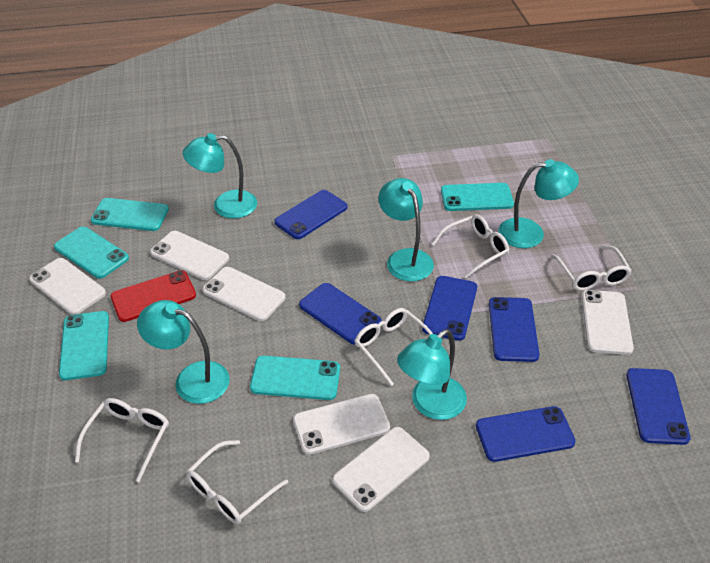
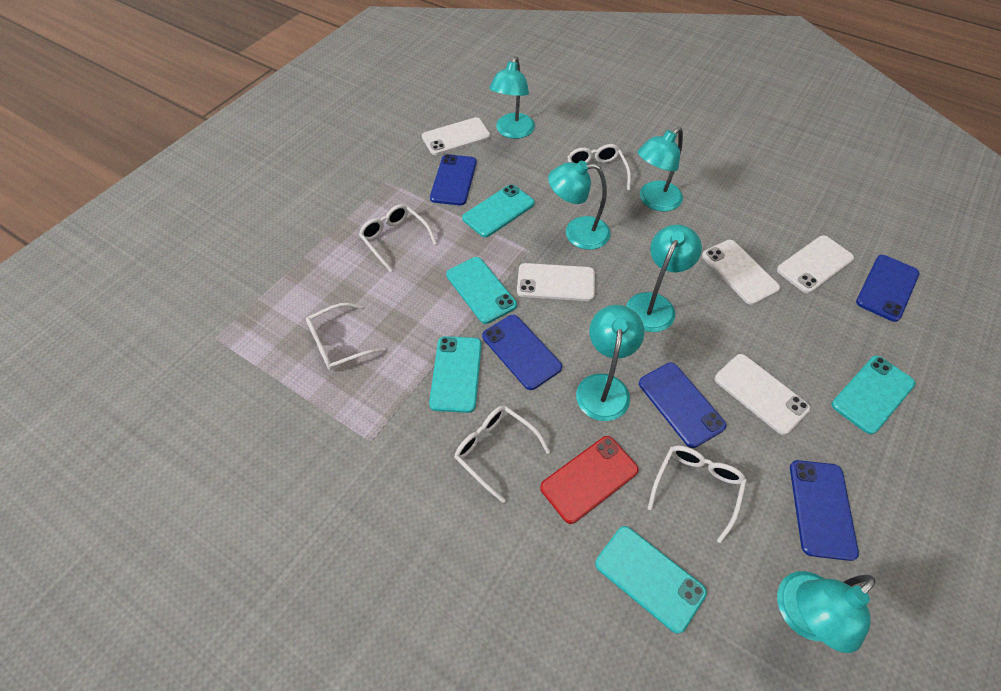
blue phone: [274,190,348,239] [299,283,382,345] [422,276,477,341] [476,406,576,462] [489,297,540,362] [626,368,691,445] = 6 -> [430,154,477,205] [482,315,562,390] [639,363,726,448] [790,460,859,561] [856,255,920,322] = 5
turquoise lamp: [137,300,230,404] [183,133,257,218] [378,178,434,281] [397,329,467,420] [498,159,579,248] = 5 -> [489,56,535,139] [548,160,610,250] [576,305,644,421] [626,225,702,332] [638,127,683,211] [777,571,876,653] = 6
white phone: [29,258,106,315] [150,231,229,280] [202,267,285,321] [293,394,390,455] [332,427,430,512] [581,290,634,355] = 6 -> [422,117,490,155] [517,263,595,301] [702,240,780,305] [715,354,810,435] [777,236,854,293] = 5

